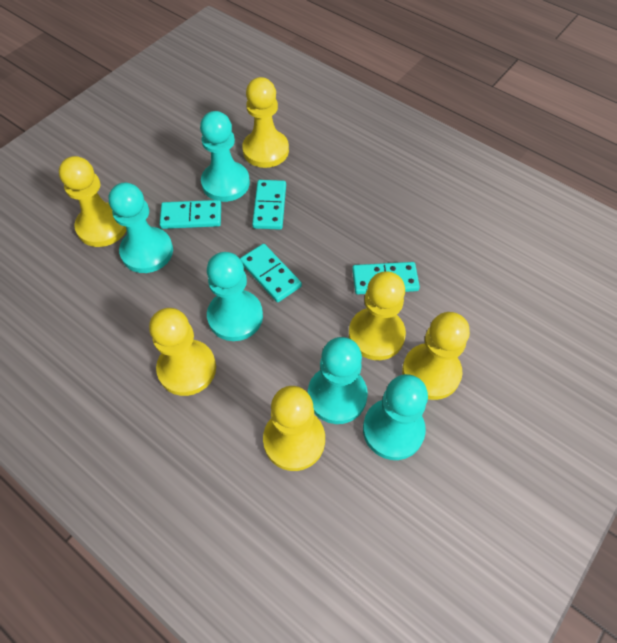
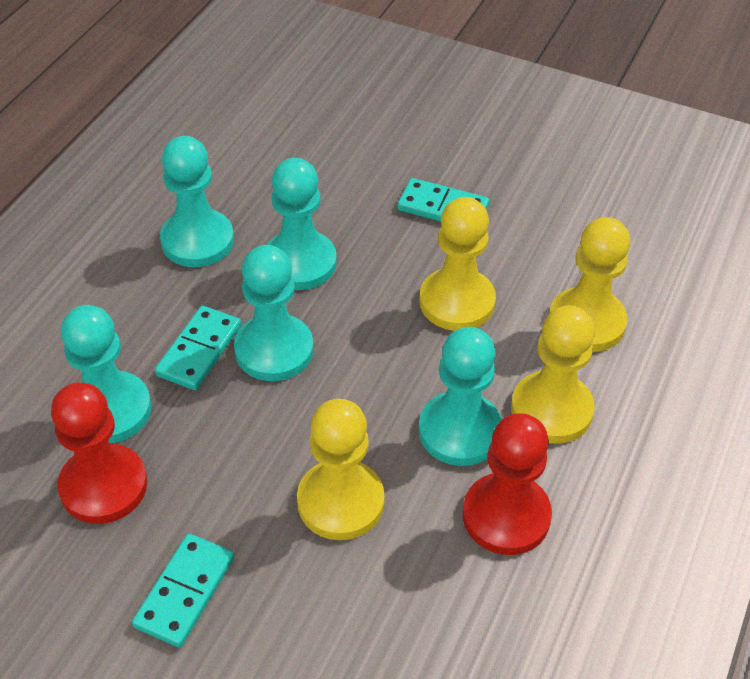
red pawn: none = 0 -> [51,382,147,524] [463,413,552,555] = 2
turquoise domino: [160,200,221,229] [240,244,302,302] [252,180,286,230] [352,262,420,294] = 4 -> [132,534,234,648] [155,306,241,390] [397,178,489,221] = 3
yellow pawn: [59,156,126,247] [149,308,216,396] [242,77,289,168] [263,386,325,471] [349,271,406,360] [402,312,470,400] = 6 -> [297,399,385,540] [420,197,496,331] [511,305,595,444] [549,217,630,352] = 4

